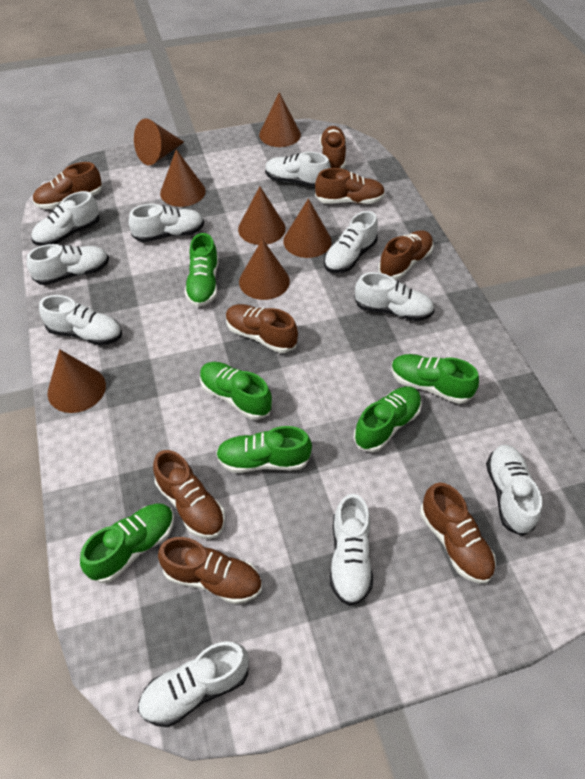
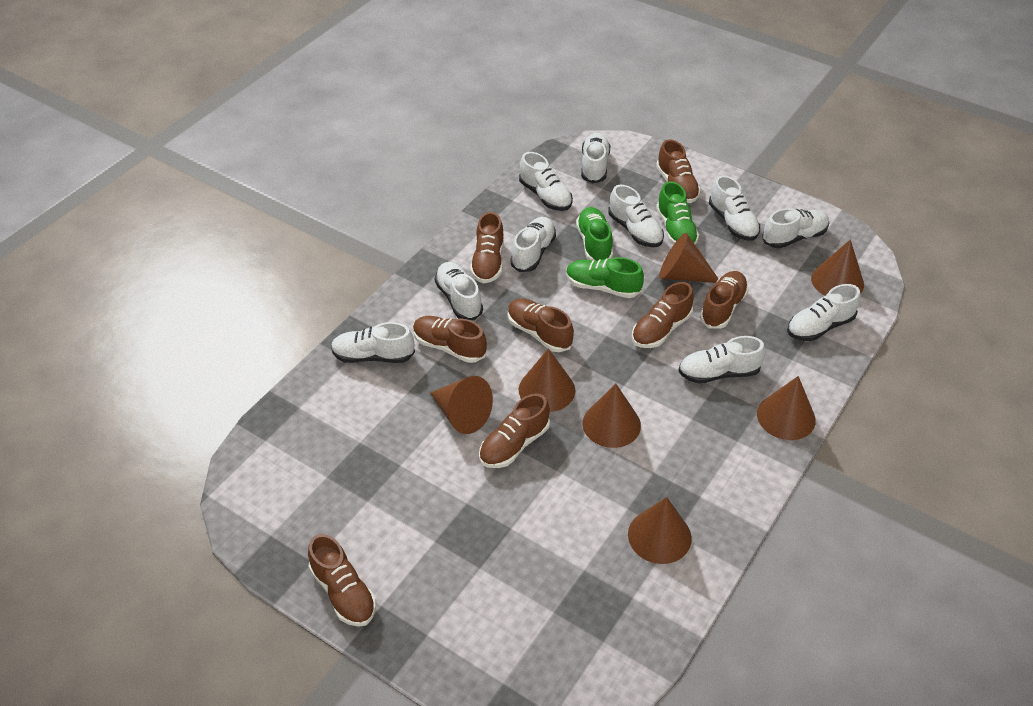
green shoe: [80,503,175,583] [185,233,218,307] [200,362,272,420] [216,426,312,473] [353,386,422,452] [391,354,479,404] = 6 -> [566,257,644,298] [576,207,613,261] [656,181,699,245] = 3

